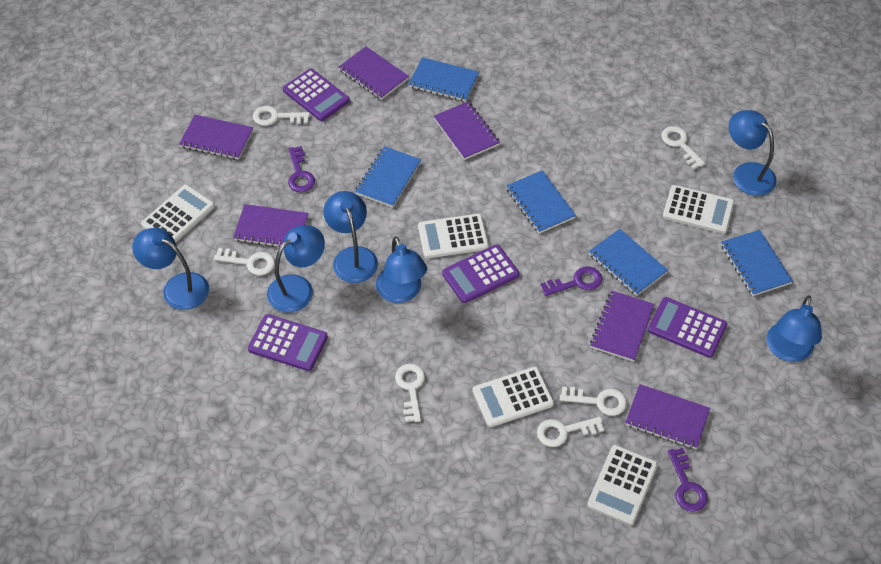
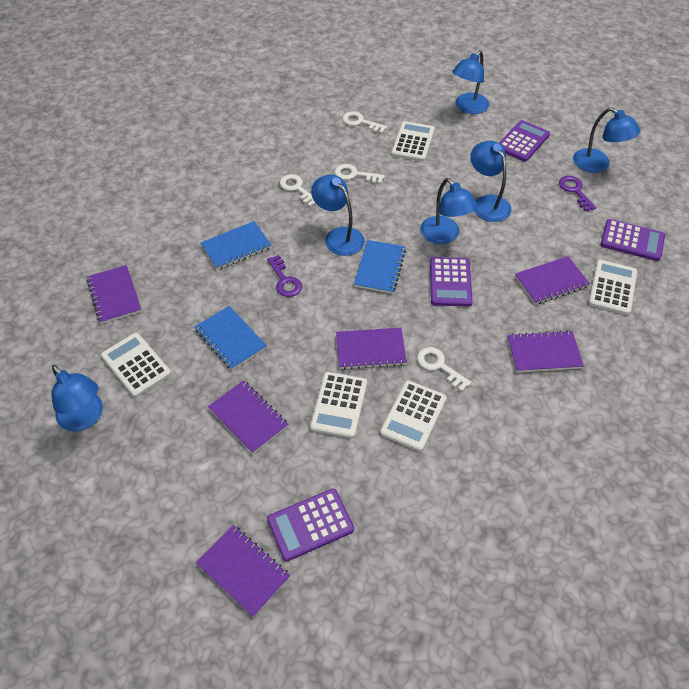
blue notebook: [355,146,421,207] [409,57,479,102] [506,170,576,234] [589,229,668,296] [721,230,793,296] = 5 -> [194,306,267,370] [201,221,271,270] [354,240,406,294] = 3
purple key: [288,146,315,192] [541,266,602,296] [668,448,708,512] = 3 -> [267,255,302,297] [559,176,596,212] = 2
white key: [214,248,275,275] [253,106,310,126] [395,364,425,422] [537,417,604,447] [560,387,627,416] [661,126,705,169] = 6 -> [280,174,316,207] [335,164,385,184] [342,111,387,133] [417,347,472,391] = 4

